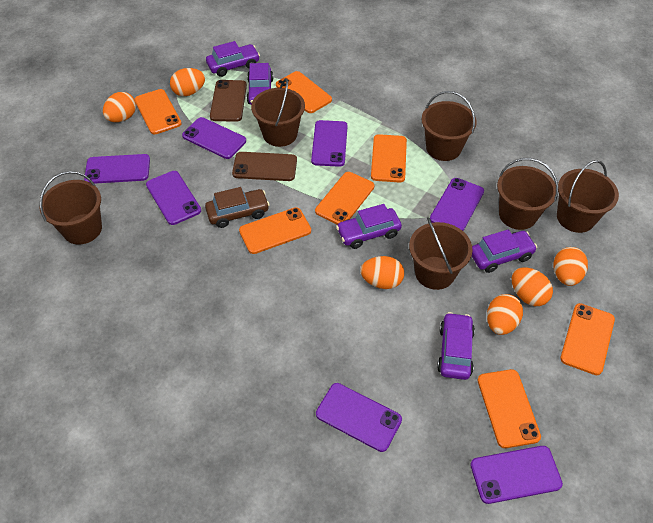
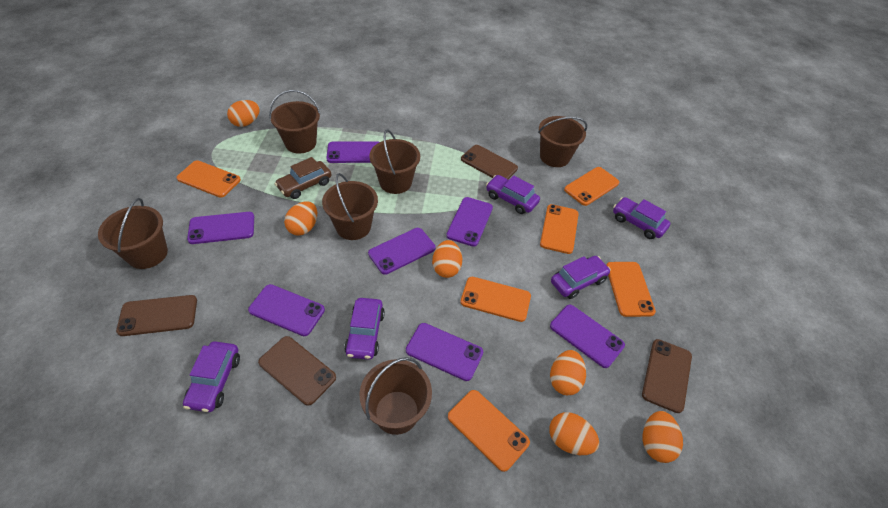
brown phone: [210,80,247,122] [232,152,297,181] = 2 -> [116,295,197,336] [258,336,336,406] [461,145,518,179] [642,339,692,413] = 4
orange phone: [135,89,182,134] [239,207,311,254] [276,71,332,113] [315,172,374,225] [371,134,407,183] [478,369,541,448] [560,303,615,375] = 7 -> [177,160,241,198] [448,390,530,472] [460,277,531,322] [540,204,579,254] [564,167,619,206] [606,262,656,317] = 6

